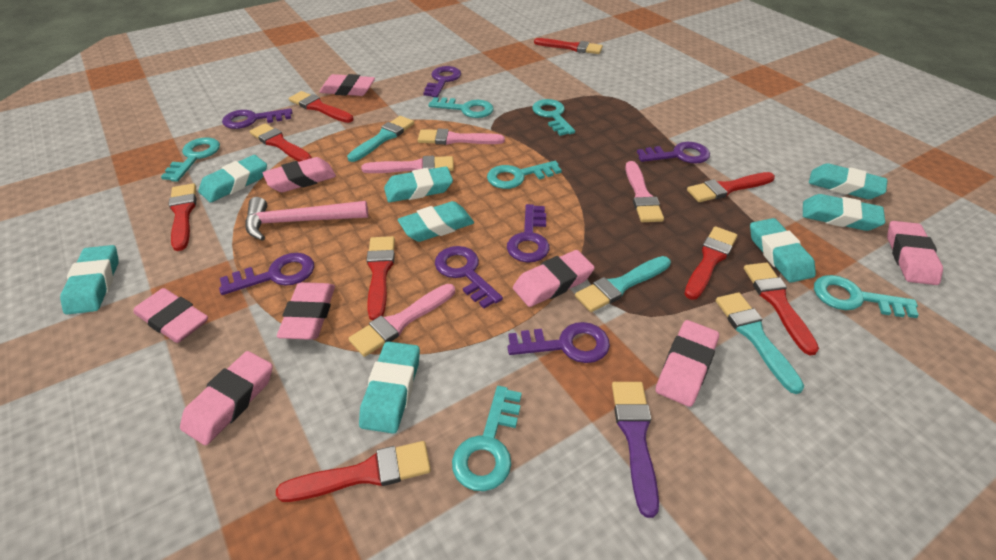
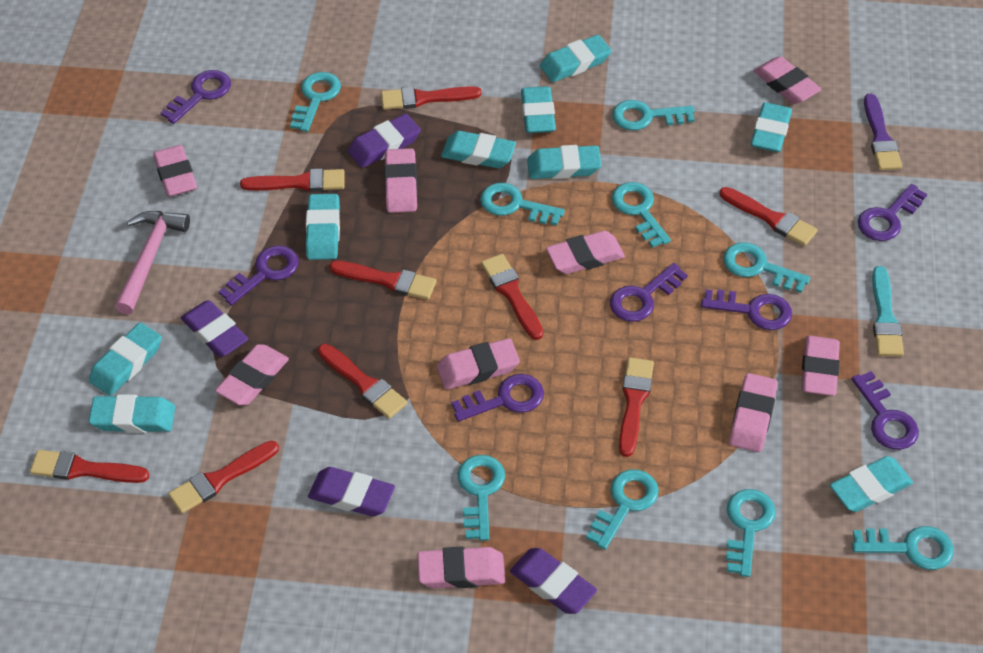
pink brush: [348,284,455,357] [361,156,454,173] [418,129,505,145] [625,161,664,222] = 4 -> none = 0
pink eraser: [133,288,208,343] [180,351,273,445] [263,157,336,192] [277,282,335,340] [320,74,375,96] [513,250,595,307] [656,320,719,407] [887,221,943,285] = 8 -> [153,145,197,197] [215,344,289,405] [384,148,418,213] [417,547,505,588] [437,338,520,389] [546,231,625,274] [729,373,778,452] [754,56,821,104] [801,335,840,396] = 9
purple eraser: none = 0 -> [181,300,248,357] [308,467,395,517] [348,114,421,168] [510,548,597,614] = 4
turquoise brush: [347,116,414,162] [575,256,671,312] [716,293,804,394] = 3 -> [872,266,904,356] = 1
turquoise eraser: [60,245,119,315] [198,155,267,203] [359,341,420,434] [384,166,453,202] [398,201,474,242] [750,218,816,283] [803,194,885,231] [809,163,888,199] = 8 -> [89,323,162,396] [89,394,175,433] [306,194,340,260] [441,131,516,168] [521,86,556,133] [527,145,601,179] [540,35,612,82] [751,102,792,152] [830,456,913,512] = 9
turquoise key: [161,137,220,182] [428,97,493,118] [452,386,522,491] [487,161,562,189] [532,99,575,136] [814,275,919,318] = 6 -> [290,72,341,132] [458,455,505,541] [480,183,565,226] [586,469,659,550] [612,100,695,131] [612,182,671,248] [723,242,810,293] [726,489,776,577] [852,526,954,570] = 9

